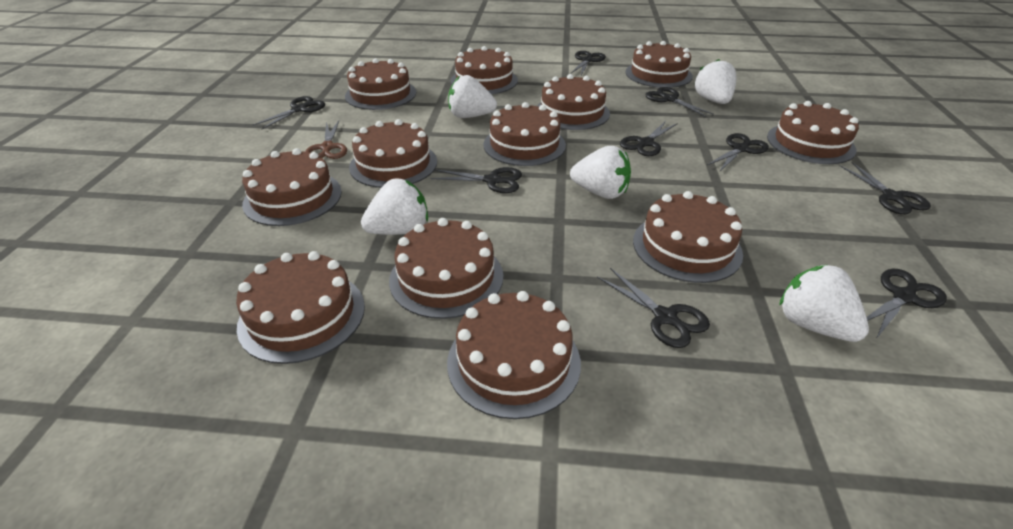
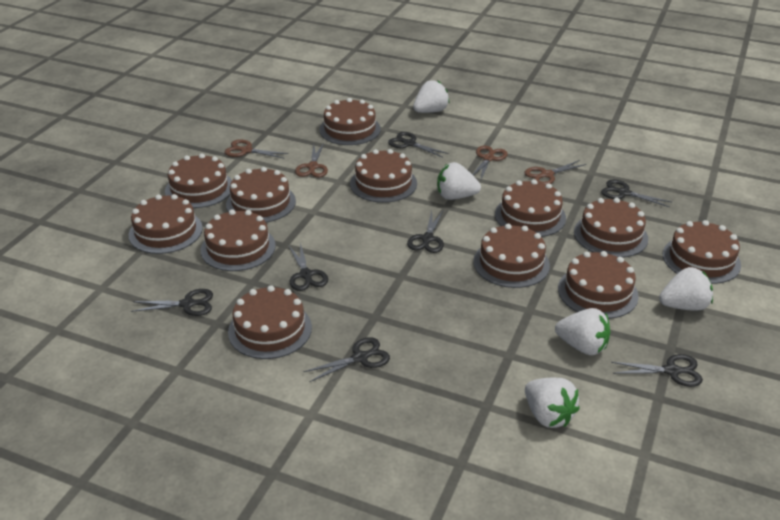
black scissors: [253,96,325,130] [431,167,522,193] [571,51,606,75] [597,268,710,348] [620,121,678,156] [645,87,714,117] [706,133,769,172] [839,162,931,215] [867,269,947,339] = 9 -> [131,289,213,316] [289,242,328,291] [303,337,390,382] [388,132,449,158] [407,211,444,253] [601,180,672,207] [611,354,703,387] = 7
brown scissors: [305,120,347,159] = 1 -> [224,139,289,159] [295,143,328,177] [472,146,508,181] [524,160,587,184] = 4

